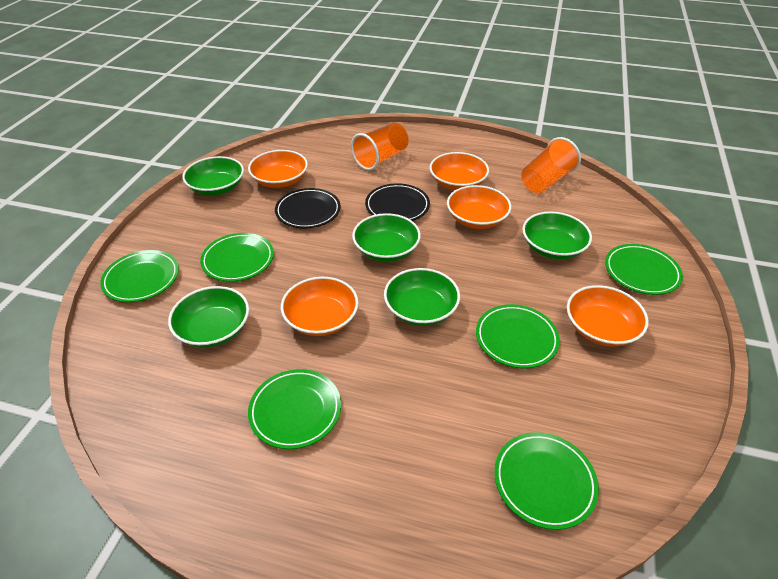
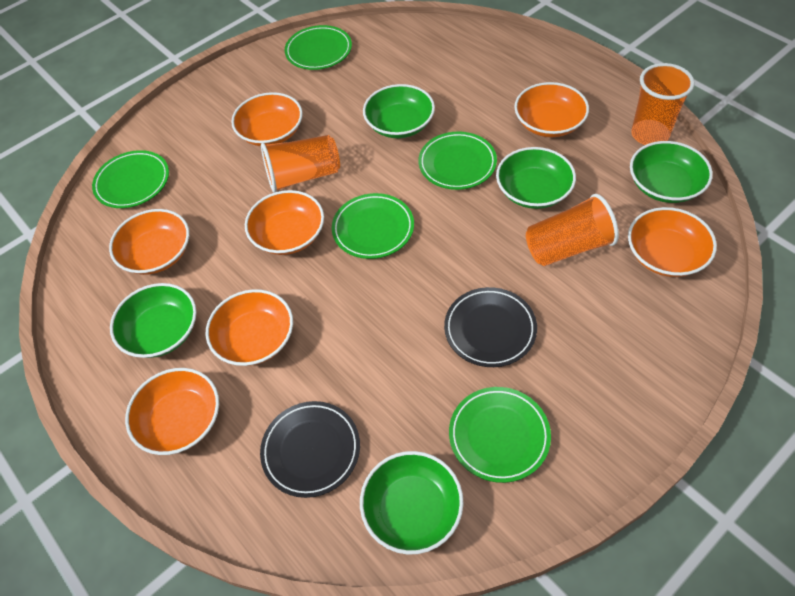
green plate: [100,250,179,302] [200,233,274,282] [248,369,341,449] [476,304,560,368] [494,432,599,530] [605,244,683,295] = 6 -> [92,150,169,208] [284,25,352,70] [332,193,414,259] [418,132,497,190] [449,387,551,483] = 5
orange bowl: [248,150,308,188] [281,277,359,336] [429,152,489,190] [447,185,511,229] [567,285,649,347] = 5 -> [109,209,189,275] [125,368,219,455] [206,289,293,366] [231,92,303,146] [245,190,324,255] [514,82,589,137] [628,207,717,277] = 7
orange cup: [351,123,409,171] [521,137,581,193] = 2 -> [261,135,340,193] [526,194,619,266] [631,63,695,145] = 3

